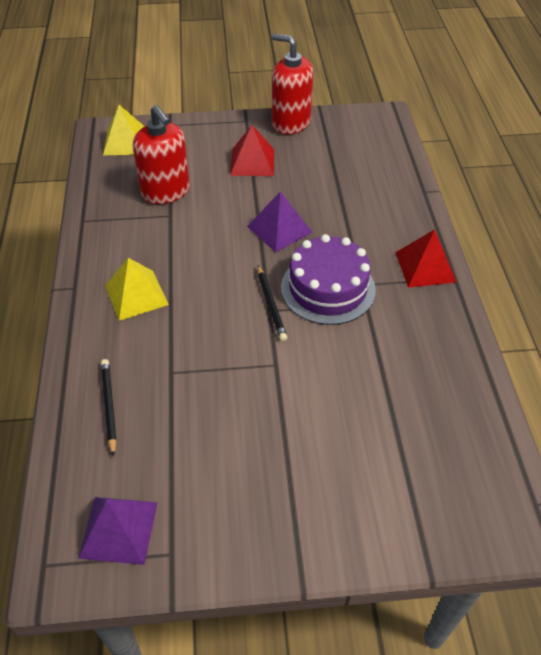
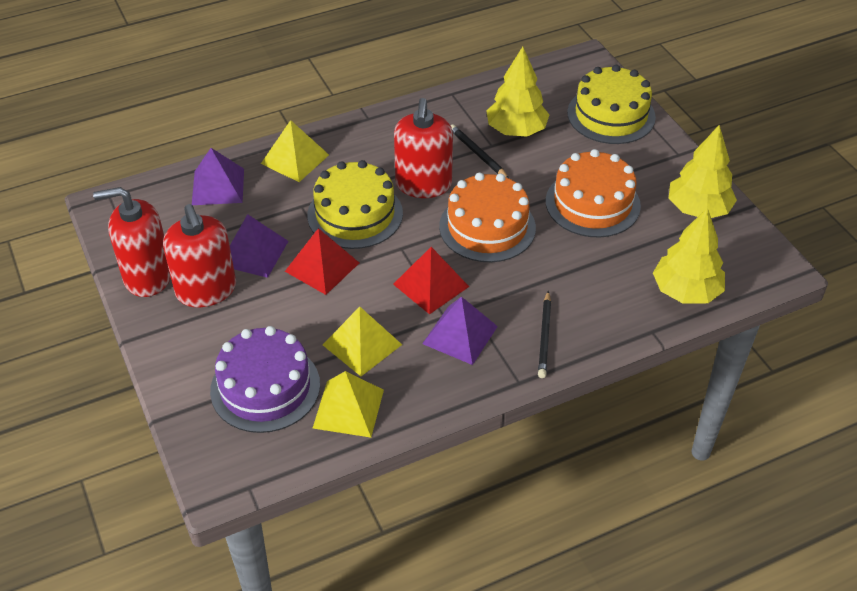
orange cake: none = 0 -> [439,173,536,262] [546,149,641,238] = 2
purple pyramid: [78,497,158,565] [247,192,313,252] = 2 -> [192,148,244,205] [230,214,288,278] [422,296,498,365] = 3
red soap dispenser: [133,105,190,204] [272,33,313,135] = 2 -> [93,187,171,297] [163,204,236,307] [394,98,453,198] = 3
yellow cake: none = 0 -> [307,160,403,249] [567,65,656,144] = 2
yellow pyramid: [103,105,145,155] [105,258,169,321] = 2 -> [261,120,329,182] [313,371,384,438] [323,307,402,376] = 3
yellow tree: none = 0 -> [486,47,549,137] [653,207,725,304] [669,125,737,218] = 3

